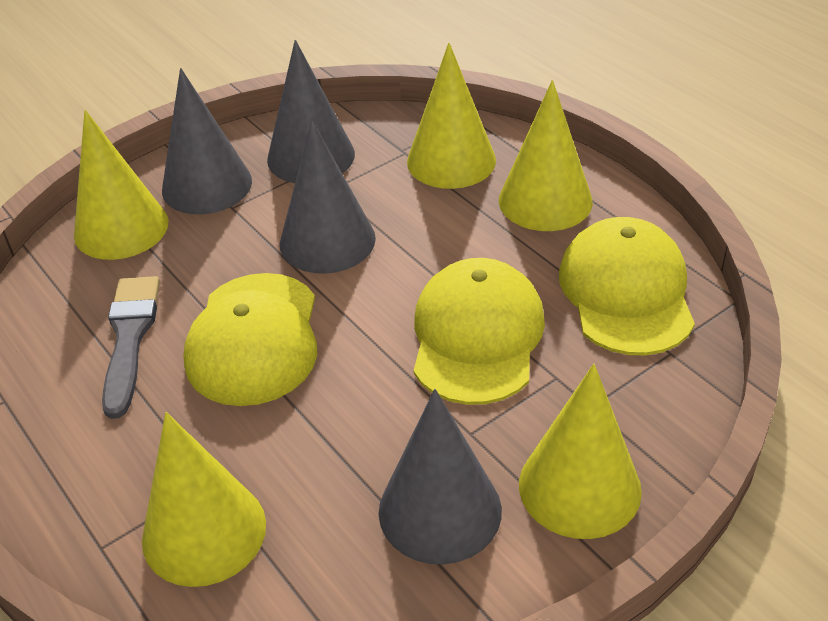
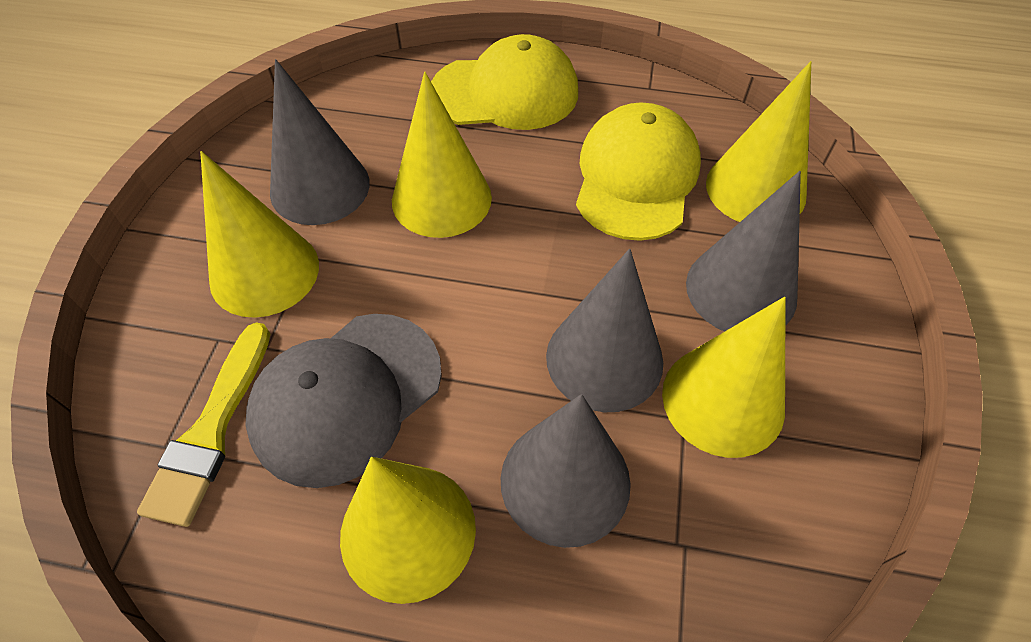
grey brush: [102,276,160,419] = 1 -> none = 0
grey cap: none = 0 -> [245,314,442,488] = 1
yellow brush: none = 0 -> [137,322,270,527] = 1
yellow cap: [184,273,317,406] [414,258,545,405] [559,217,695,356] = 3 -> [431,34,578,130] [576,102,701,241] = 2

